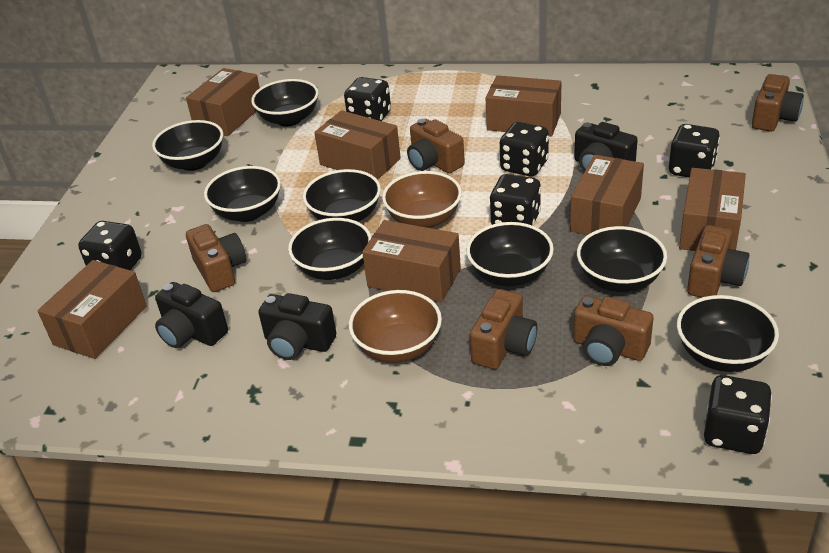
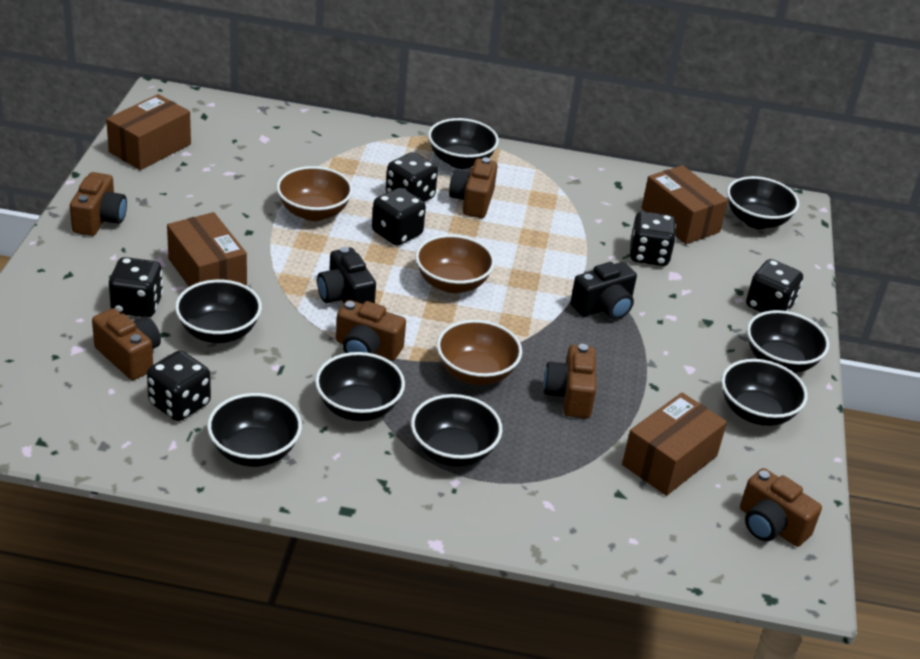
black camera: [155,282,228,348] [258,293,336,360] [574,122,638,172] = 3 -> [317,247,376,304] [570,262,637,320] = 2
brown bowl: [349,290,442,363] [382,171,462,228] = 2 -> [276,166,353,221] [415,235,495,293] [437,320,522,385] = 3
brown box: [37,260,147,359] [186,68,260,136] [314,110,401,180] [362,220,461,302] [486,75,561,137] [570,155,644,235] [679,168,746,251] = 7 -> [106,94,191,170] [167,212,247,287] [622,392,727,496] [641,165,728,244] = 4

